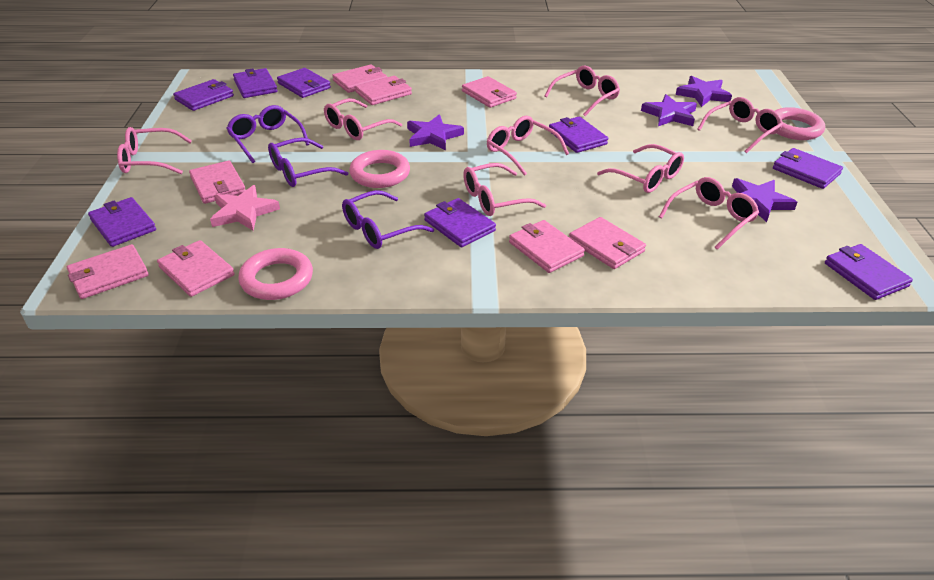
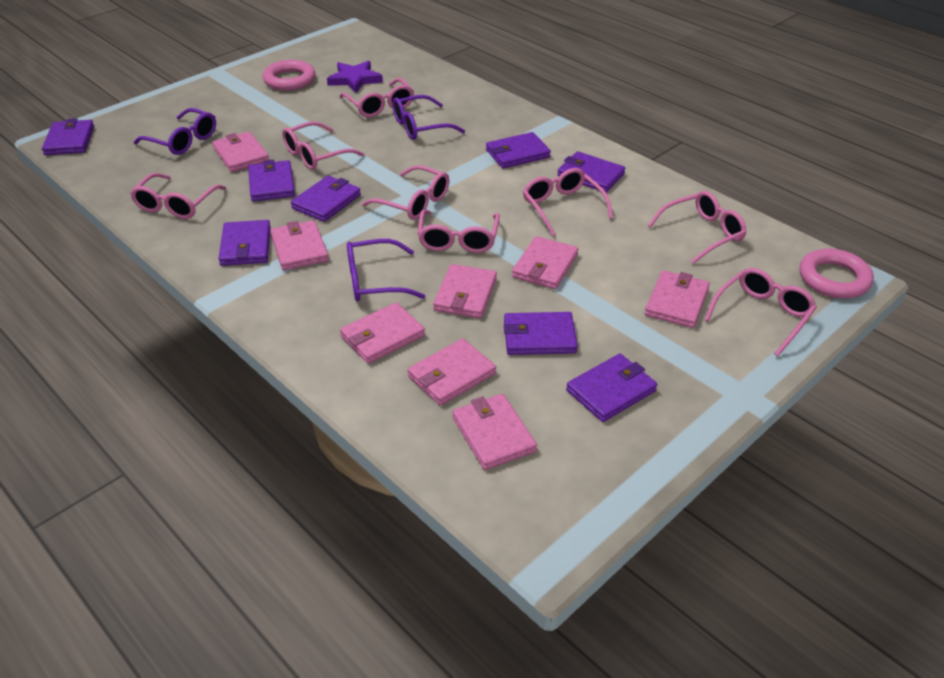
pink ring: [238,248,313,300] [349,150,410,188] [775,107,825,140] = 3 -> [263,60,316,91] [799,249,874,299] = 2
pink star: [210,185,280,231] = 1 -> none = 0
purple star: [407,115,464,151] [641,94,697,126] [676,76,732,107] [732,178,797,222] = 4 -> [327,61,383,93] = 1

